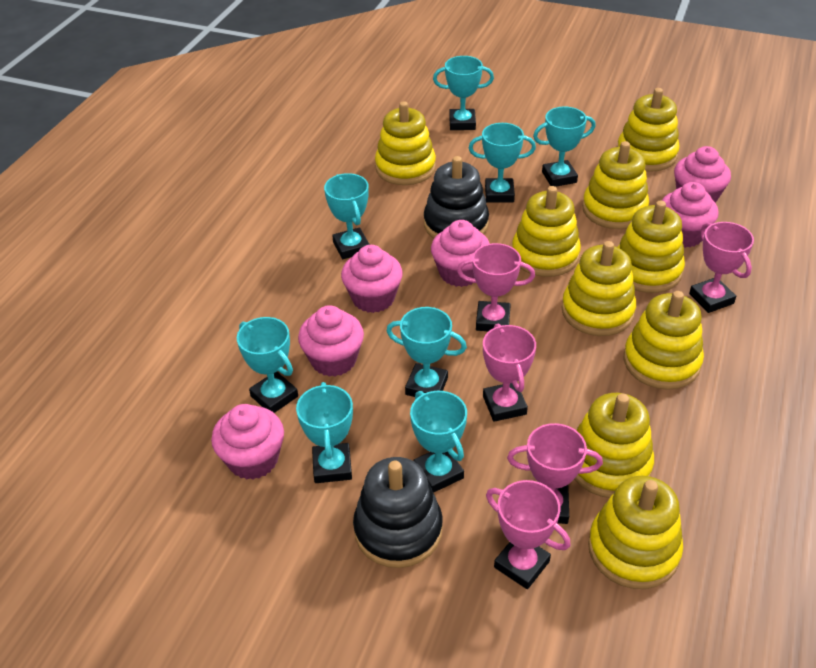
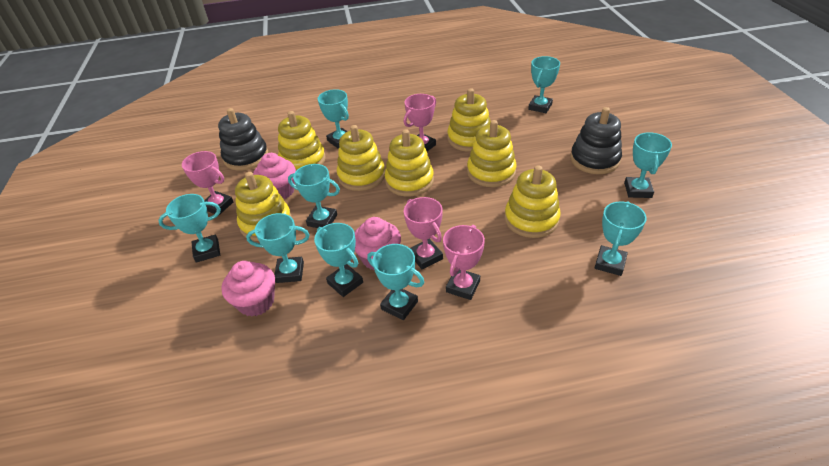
pink cupcake: [211,404,284,480] [298,305,364,377] [341,245,403,313] [431,220,490,287] [662,182,719,248] [674,146,731,203] = 6 -> [221,261,275,317] [253,153,296,199] [354,217,401,270] = 3
pink trophy: [457,243,535,331] [483,323,536,422] [486,480,571,589] [507,423,603,524] [689,222,754,313] = 5 -> [182,151,233,215] [404,94,436,151] [404,197,443,270] [443,225,485,300] = 4
turquoise trophy: [237,317,298,413] [296,382,353,483] [324,173,370,259] [387,307,467,397] [410,391,467,493] [433,56,494,130] [469,123,536,203] [533,107,596,187] = 8 -> [158,194,220,263] [246,213,310,283] [288,164,340,228] [314,223,363,297] [318,89,349,149] [367,244,424,320] [528,56,560,113] [594,201,647,276] [624,132,672,198] = 9
yellow stacking toy: [375,101,436,185] [512,186,581,277] [562,241,636,336] [574,393,654,498] [582,141,649,229] [588,476,683,589] [617,88,680,172] [618,201,685,293] [624,291,704,390] = 9 -> [235,172,292,241] [278,111,326,171] [337,125,385,191] [385,129,434,196] [447,88,491,152] [467,120,517,187] [504,165,561,238] = 7

